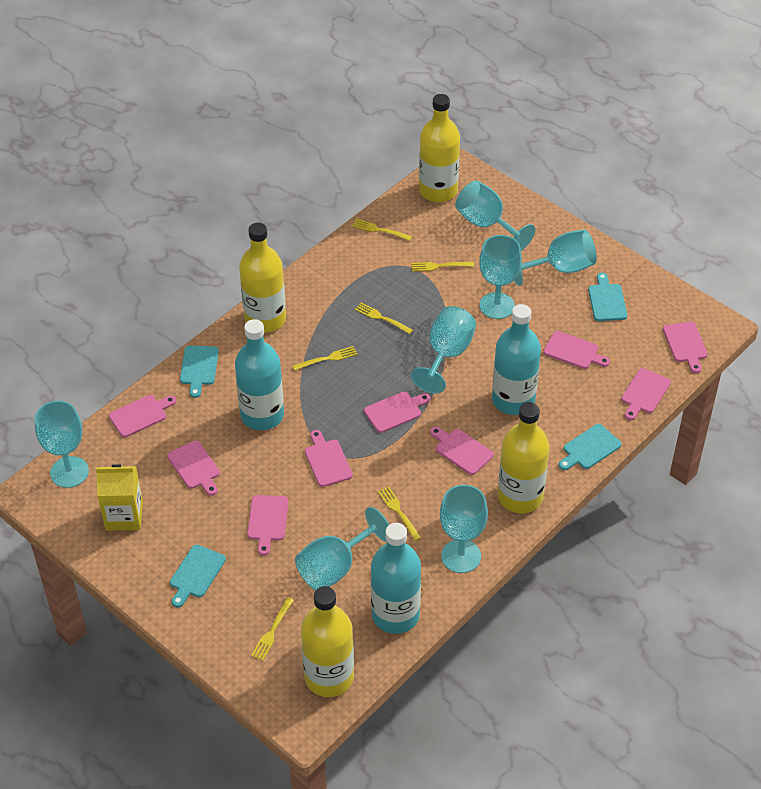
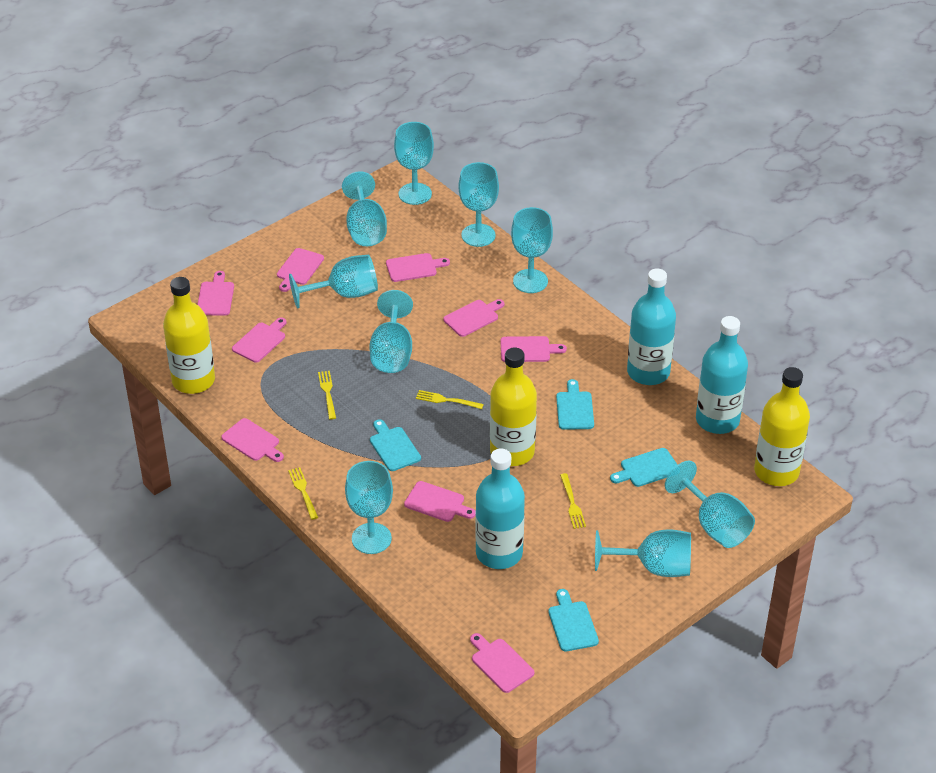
turquoise goblet: [35,401,89,488] [295,507,390,590] [411,306,476,393] [440,485,488,573] [455,181,535,251] [479,235,522,319] [514,230,597,286] = 7 -> [289,255,378,309] [342,171,387,246] [345,461,393,554] [369,290,413,373] [394,122,434,205] [458,162,499,247] [511,207,553,293] [595,529,691,577] [665,461,755,548] = 9
yellow bottle: [239,223,286,333] [301,586,354,697] [419,94,460,202] [498,402,549,513] = 4 -> [163,277,215,394] [490,348,537,466] [754,367,810,486] = 3
yellow carton: [96,464,143,531] = 1 -> none = 0
yellow fork: [251,597,294,661] [293,346,358,370] [352,219,412,241] [355,302,413,334] [378,486,421,541] [411,262,474,272] = 6 -> [288,467,318,520] [318,371,336,420] [416,390,484,409] [560,473,586,529] = 4

